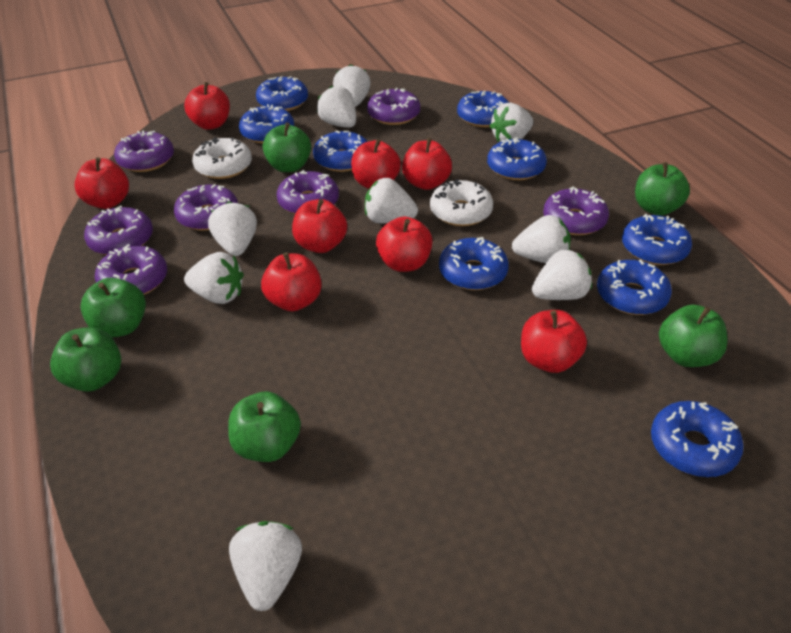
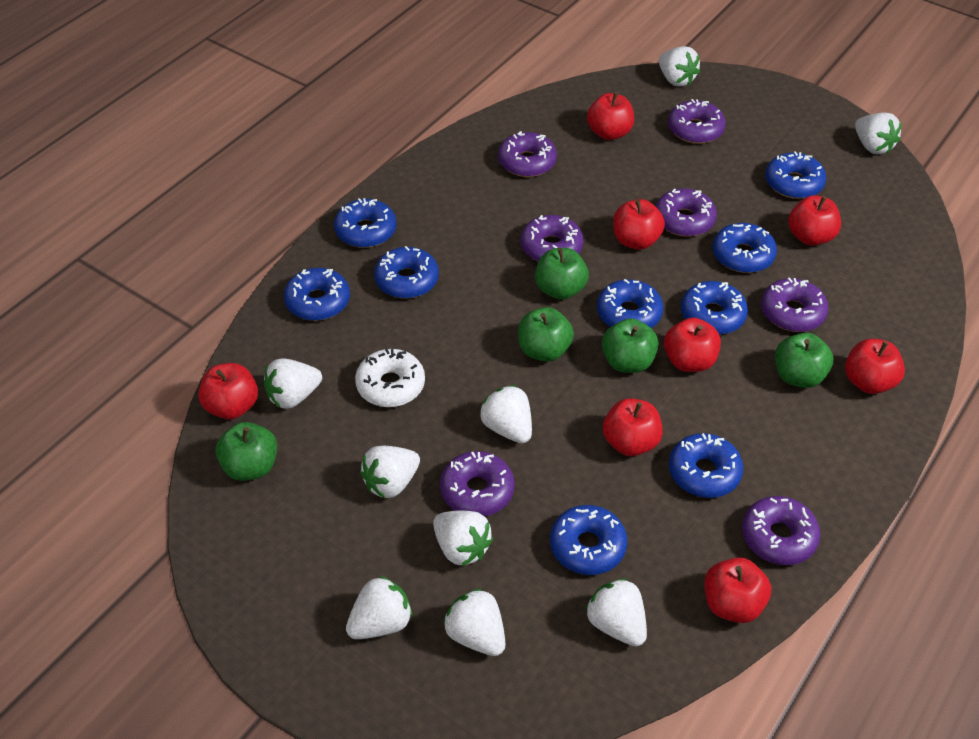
green apple: [50,327,121,392] [80,278,146,337] [228,392,301,462] [263,122,311,172] [635,162,690,216] [659,305,728,367] = 6 -> [216,422,277,481] [518,307,574,362] [535,248,589,300] [602,318,659,373] [775,333,833,388] = 5
white donut: [192,137,252,179] [430,179,493,226] = 2 -> [355,348,425,407] = 1

